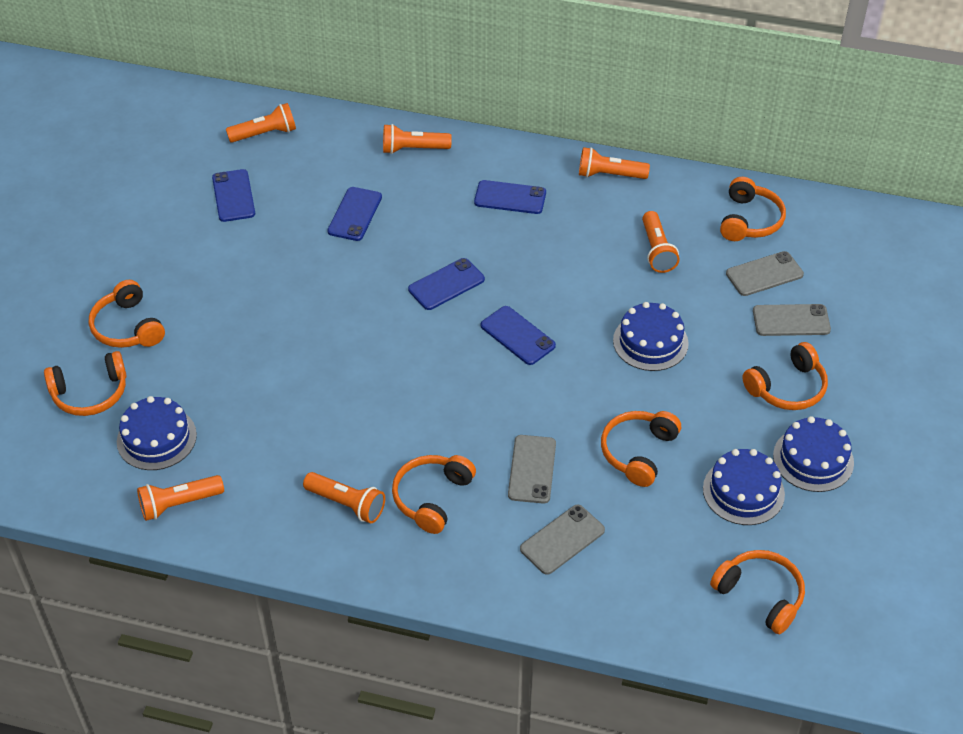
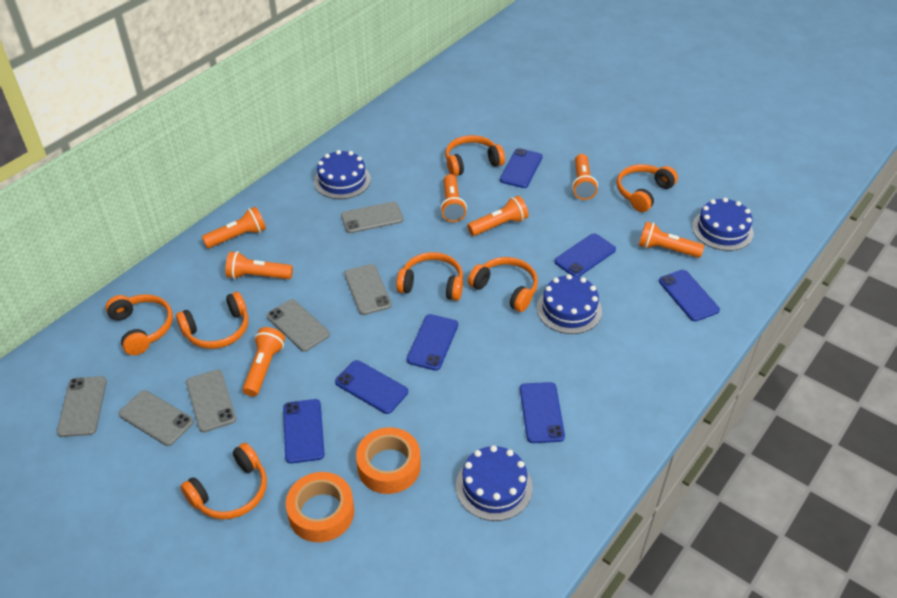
blue phone: [212,169,255,222] [327,187,382,241] [408,258,485,310] [474,180,546,214] [481,306,556,365] = 5 -> [283,399,325,464] [335,360,408,414] [407,314,458,371] [500,148,543,188] [520,382,565,443] [554,233,616,277] [659,270,720,322] = 7
grey phone: [508,435,556,504] [520,505,605,575] [726,251,804,296] [753,304,831,336] = 4 -> [57,376,107,437] [119,390,194,446] [186,369,236,432] [267,299,330,352] [341,201,404,233] [344,264,392,315] = 6
orange flashlight: [137,475,224,521] [226,103,296,142] [303,472,385,523] [383,124,452,154] [579,147,650,179] [642,211,679,273] = 6 -> [202,207,266,248] [225,251,293,279] [243,327,285,397] [440,174,467,222] [467,196,529,236] [572,154,598,200] [639,222,704,258] = 7
orange tape: none = 0 -> [286,472,354,542] [356,427,421,494] = 2

